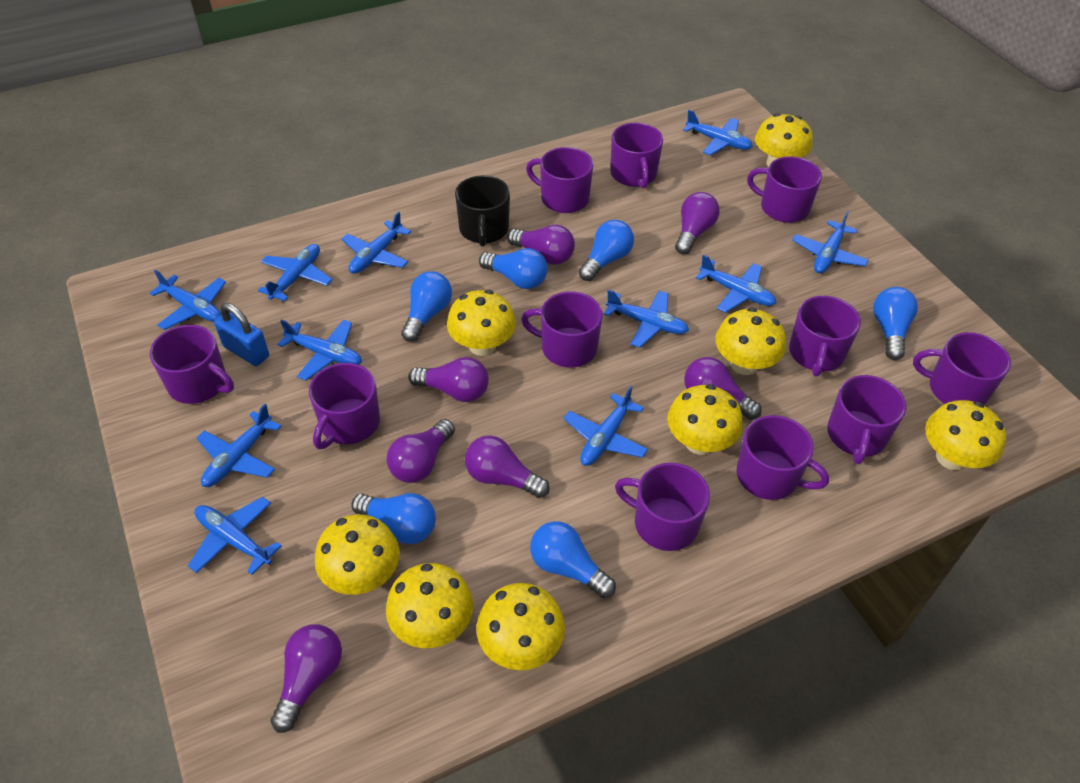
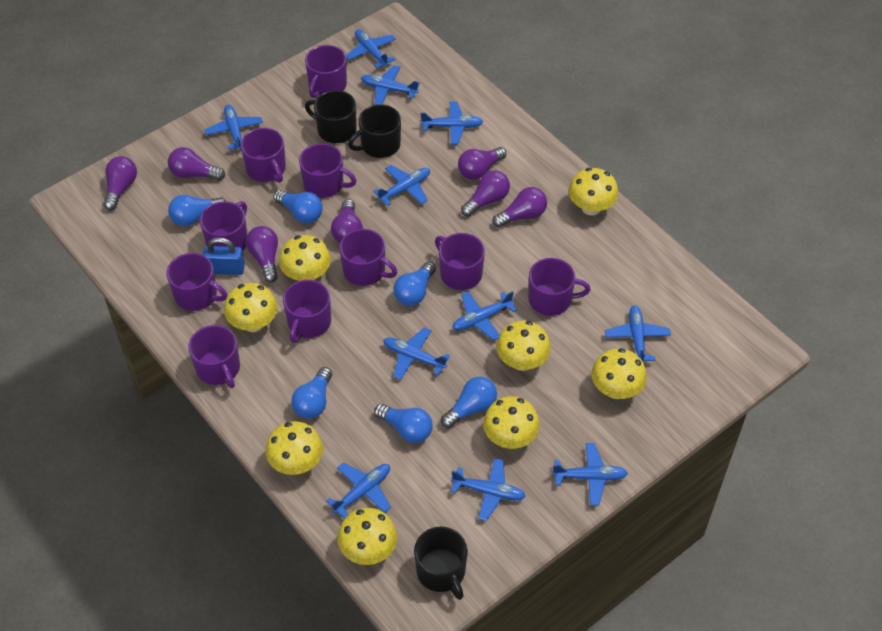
black mug: [455,175,510,247] = 1 -> [305,90,357,143] [348,104,401,158] [414,527,468,600] = 3
purple mug: [150,325,234,404] [309,363,380,449] [521,291,603,368] [526,147,593,213] [610,123,663,188] [615,463,710,551] [736,415,829,500] [747,156,822,223] [789,296,861,376] [827,375,906,464] [913,332,1011,405] = 11 -> [167,253,227,311] [188,325,240,388] [200,201,247,251] [241,128,286,183] [283,280,331,343] [299,143,357,198] [305,45,347,98] [339,229,397,286] [435,233,485,290] [528,258,591,316] = 10

